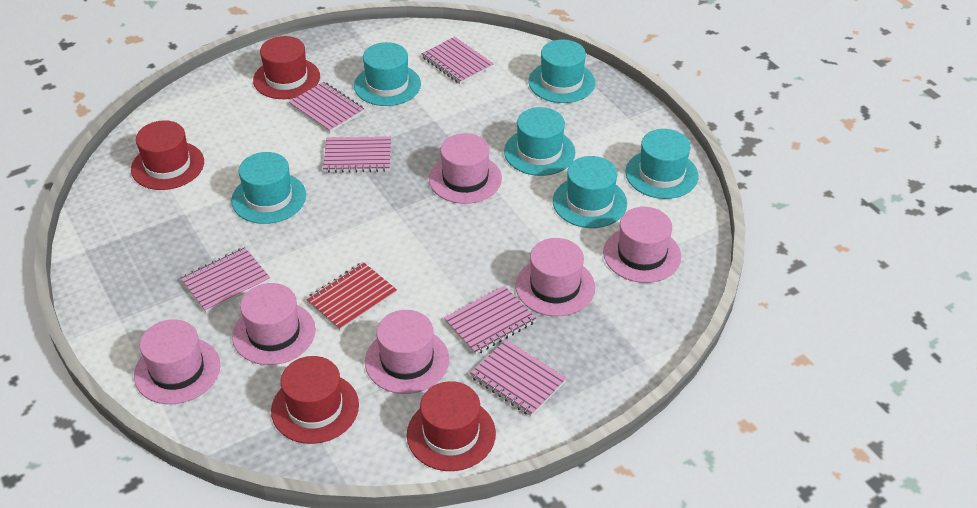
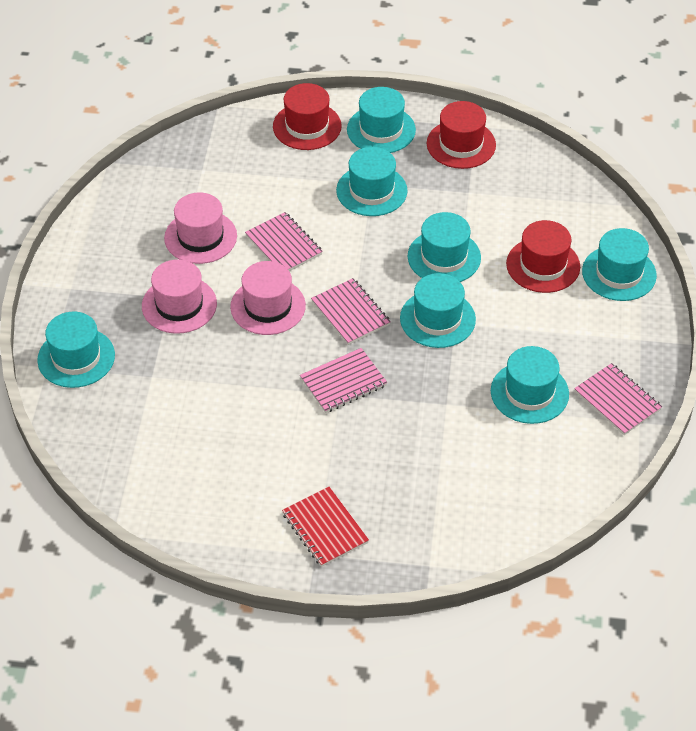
pink hat: [134,319,220,404] [232,283,316,365] [365,310,449,394] [429,133,502,204] [516,238,595,316] [603,207,681,283] = 6 -> [142,259,217,334] [164,192,237,264] [230,261,306,335] = 3
pink notebook: [180,247,270,313] [289,82,364,133] [323,137,391,173] [422,37,494,84] [444,286,537,355] [470,340,567,416] = 6 -> [245,212,323,271] [300,348,388,413] [311,278,391,345] [574,363,662,435] = 4
red hat: [131,120,204,190] [253,36,320,99] [271,356,359,444] [407,381,496,471] = 4 -> [273,83,342,150] [427,101,496,169] [506,220,580,293] = 3
turquoise hat: [231,152,306,224] [354,42,421,106] [504,107,575,176] [528,40,595,103] [553,156,627,228] [625,129,698,199] = 6 -> [37,311,115,388] [336,147,407,216] [347,87,416,153] [400,273,476,348] [408,212,481,282] [491,346,569,424] [582,228,657,301] = 7

